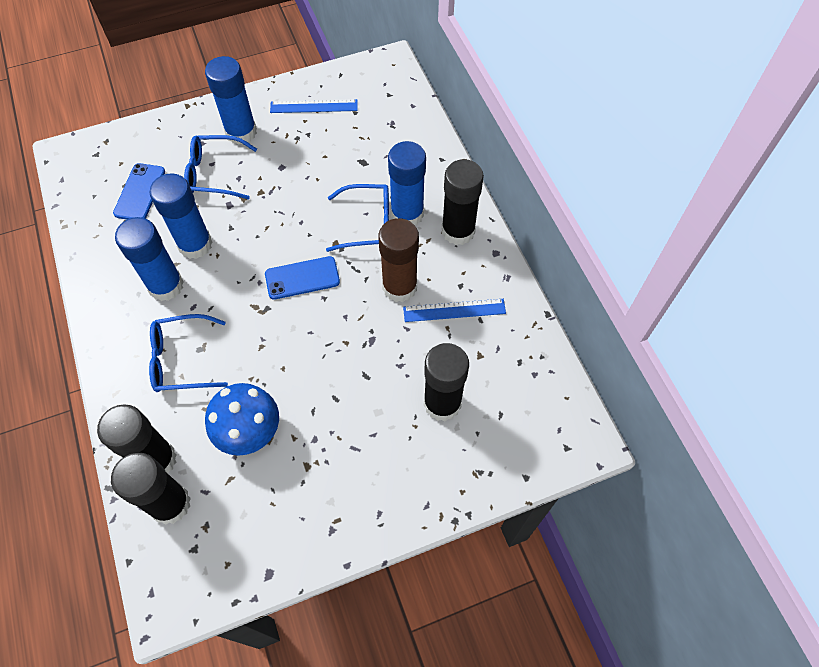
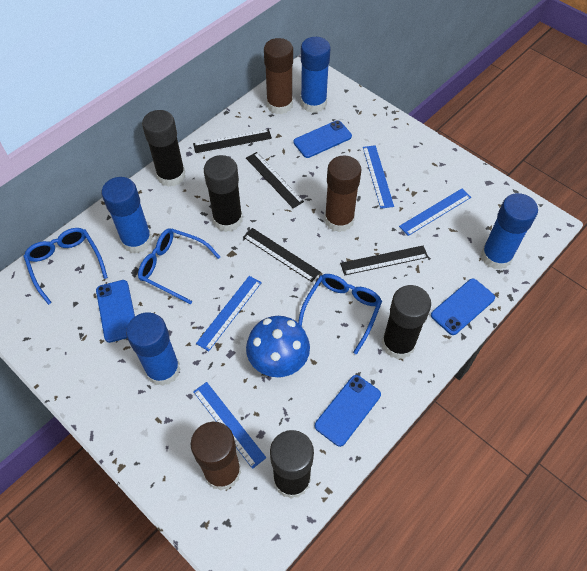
black ruler: none = 0 -> [193,129,272,153] [243,228,320,282] [246,152,304,208] [340,246,428,275] = 4
blue phone: [113,163,165,219] [265,256,340,300] = 2 -> [96,280,135,343] [294,120,352,158] [315,375,381,447] [431,279,495,335] = 4
blue ruler: [270,99,358,113] [403,299,506,322] = 2 -> [193,382,266,469] [196,276,262,351] [363,145,394,209] [399,189,471,236] = 4
brown glue stick: [378,218,419,302] = 1 -> [191,422,241,491] [264,38,293,114] [324,155,362,232] = 3

